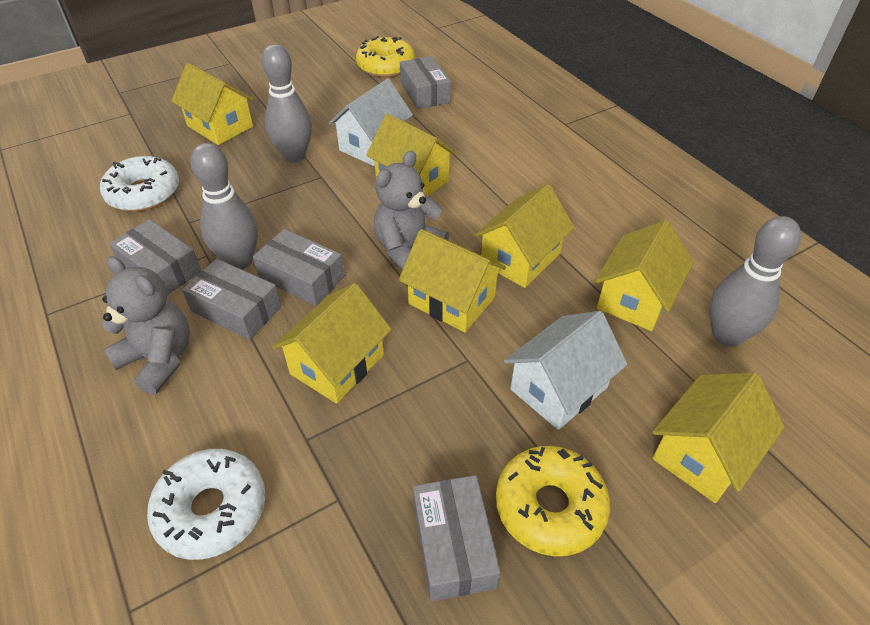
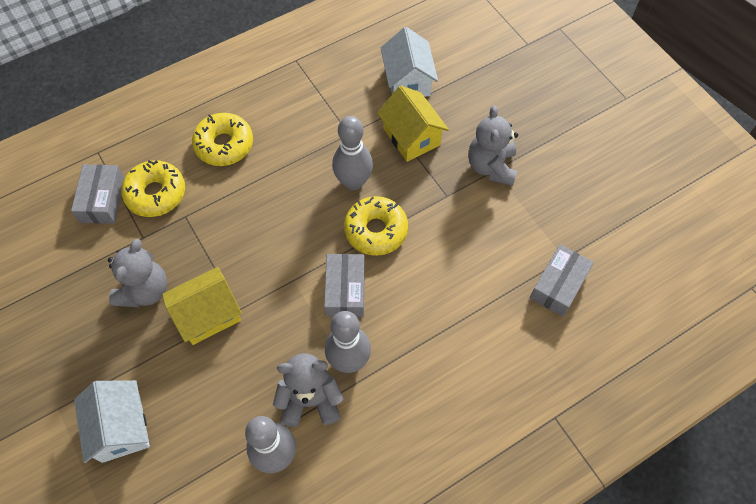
grey box: [109,219,201,295] [182,259,281,340] [253,229,345,306] [400,56,451,109] [413,475,500,601] = 5 -> [71,165,125,224] [324,254,365,317] [530,245,594,316] = 3
grey teddy bear: [102,256,190,395] [374,151,449,270] = 2 -> [108,239,167,307] [273,353,343,427] [468,106,518,186] = 3
white donut: [100,156,179,212] [147,449,266,560] = 2 -> none = 0
yellow donut: [356,36,415,77] [496,446,610,556] = 2 -> [121,160,185,217] [192,113,253,166] [344,196,408,256] = 3
yellow house: [171,63,254,145] [272,283,391,404] [366,114,457,196] [399,229,506,332] [474,184,575,288] [594,220,694,331] [652,373,784,503] = 7 -> [162,267,242,345] [377,86,449,162] = 2

